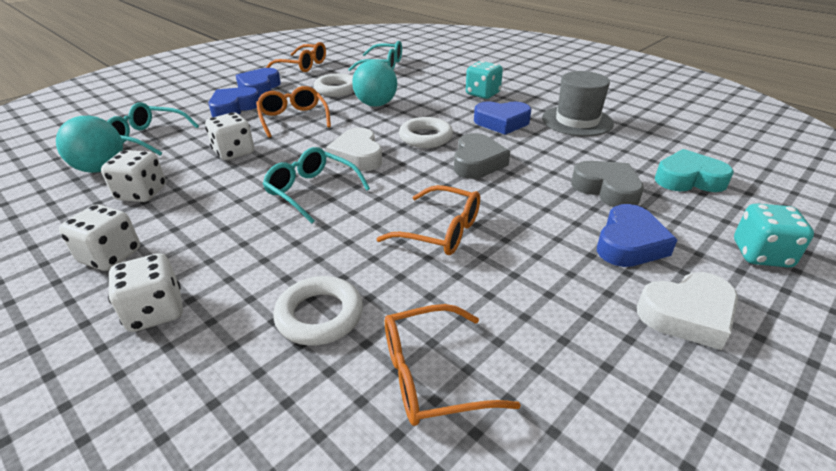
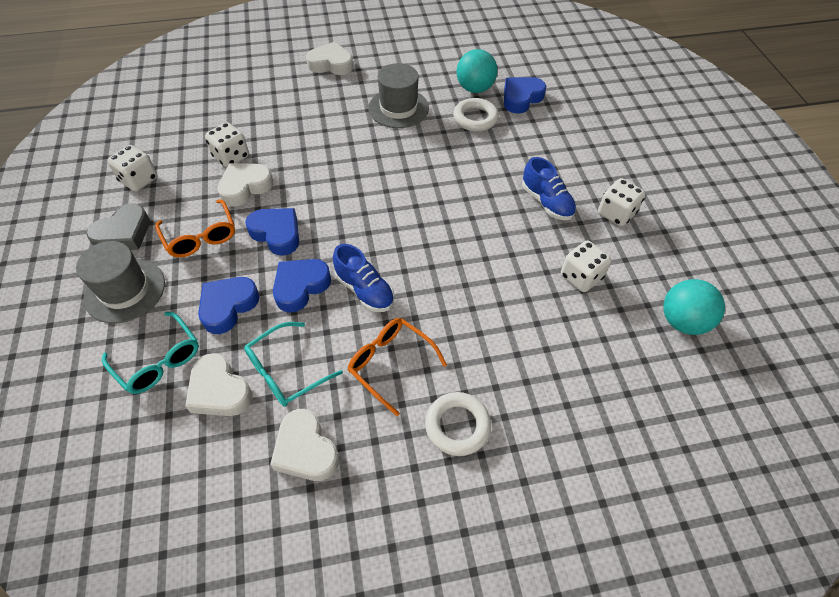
blue shoe: none = 0 -> [333,244,394,312] [522,157,576,220] = 2
grey hat: [542,71,614,136] = 1 -> [76,241,165,323] [368,63,429,128] = 2
grey heart: [454,133,510,179] [571,161,644,207] = 2 -> [86,203,150,250] = 1
orange glasses: [256,86,331,138] [265,42,326,72] [376,185,480,255] [385,304,521,426] = 4 -> [155,199,235,257] [347,318,447,416] = 2
turquoise dice: [466,61,503,99] [734,203,814,267] = 2 -> none = 0
turquoise glasses: [107,102,199,156] [263,147,370,223] [348,41,402,71] = 3 -> [102,312,199,394] [244,322,343,407] = 2
turquoise heart: [655,149,734,192] = 1 -> none = 0
white heart: [326,128,382,171] [637,272,738,350] = 2 -> [185,353,252,416] [217,163,273,207] [270,409,339,481] [306,42,353,75] = 4
white ring: [273,276,363,346] [314,73,354,97] [399,117,453,148] = 3 -> [425,392,491,456] [453,98,499,132] = 2

